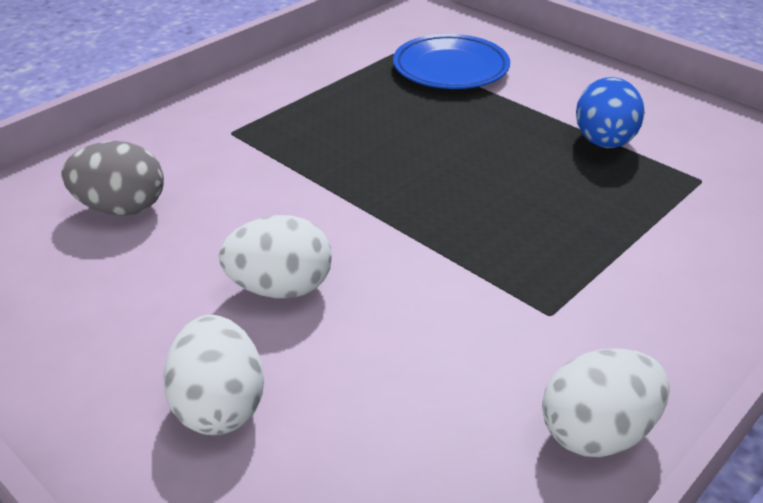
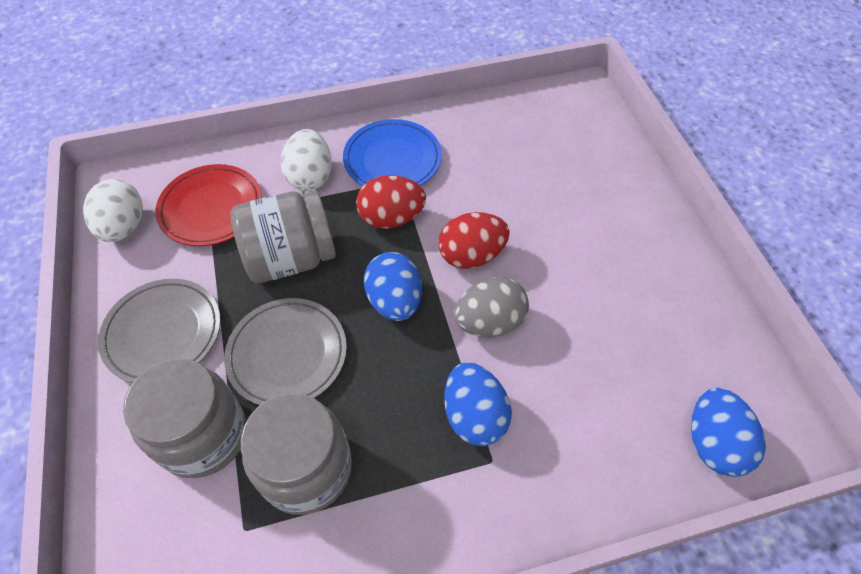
blue egg: [576,77,645,148] = 1 -> [364,252,422,321] [444,362,512,446] [691,388,766,477] = 3
grey jar: none = 0 -> [123,358,246,478] [231,191,336,283] [241,393,352,515] = 3
grey plate: none = 0 -> [98,279,221,383] [224,298,347,405] = 2
red egg: none = 0 -> [356,175,426,229] [438,212,510,269] = 2
red plate: none = 0 -> [155,164,262,246] = 1
white egg: [163,315,264,435] [219,215,332,298] [542,348,670,457] = 3 -> [83,179,143,242] [281,129,332,191] = 2

